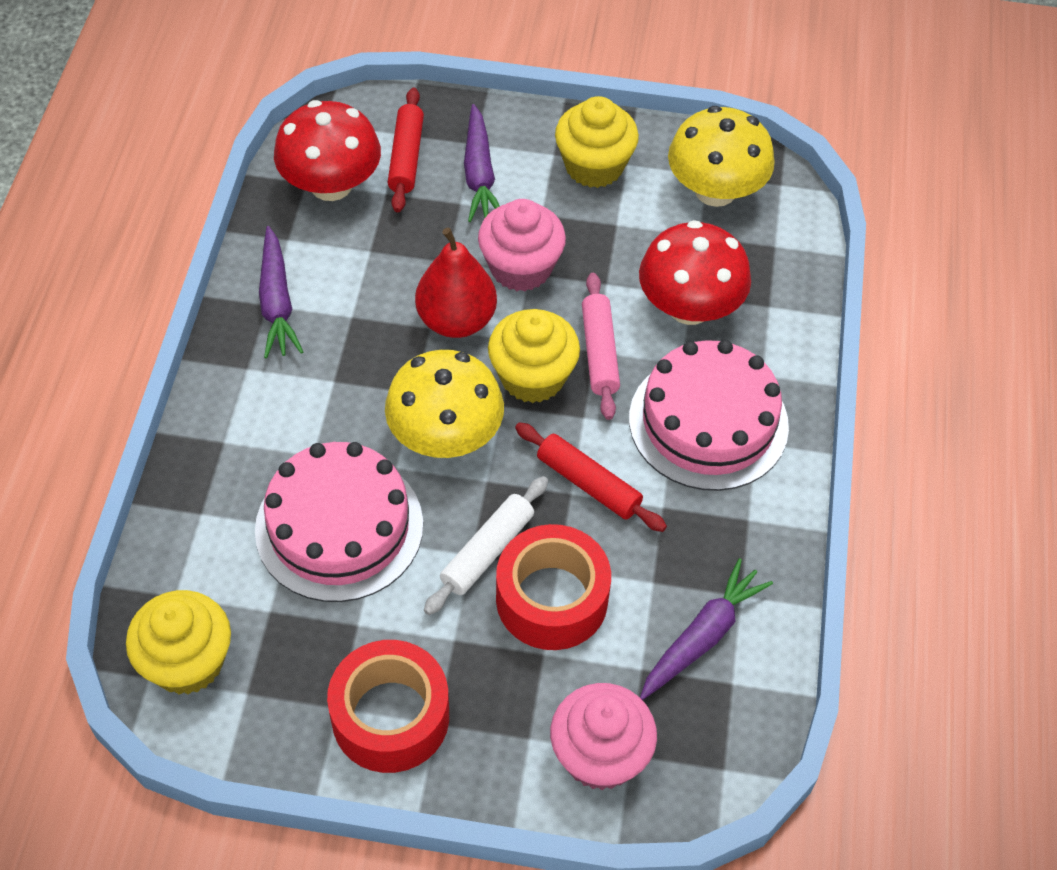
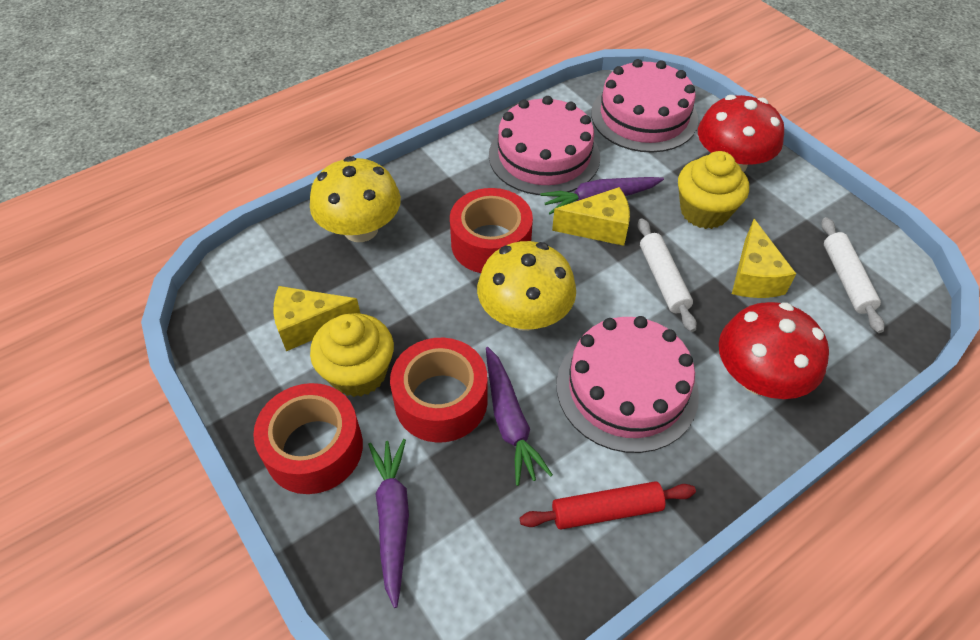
pink cake: [255,442,423,602] [629,340,789,491] = 2 -> [489,96,600,195] [557,316,699,453] [591,59,698,153] = 3
pink cupcake: [478,199,566,292] [550,683,657,790] = 2 -> none = 0
pink rolling pin: [582,273,620,420] = 1 -> none = 0
red pear: [415,228,497,338] = 1 -> none = 0
red rolling pin: [388,88,424,212] [515,422,667,532] = 2 -> [520,481,696,529] = 1
red tape: [327,640,449,773] [496,524,611,650] = 2 -> [253,383,363,494] [390,338,488,443] [450,188,533,273] = 3
white rolling pin: [424,476,548,615] = 1 -> [638,218,697,332] [821,217,884,333] = 2
yellow cheese: none = 0 -> [274,286,361,351] [552,187,630,246] [732,219,796,298] = 3
yellow cupcake: [126,590,231,695] [488,309,580,403] [555,96,639,188] = 3 -> [310,313,394,397] [678,151,749,229] = 2

